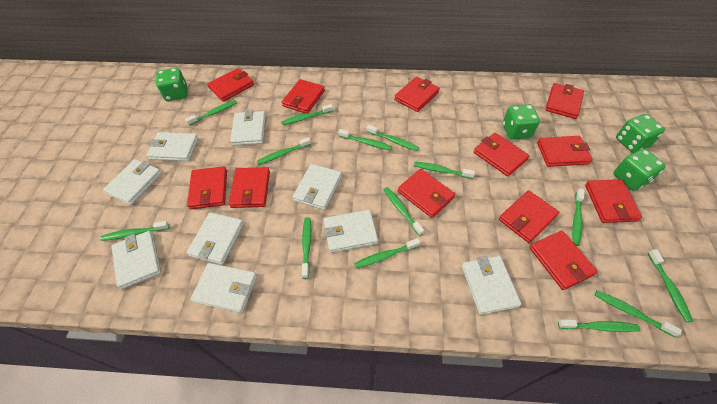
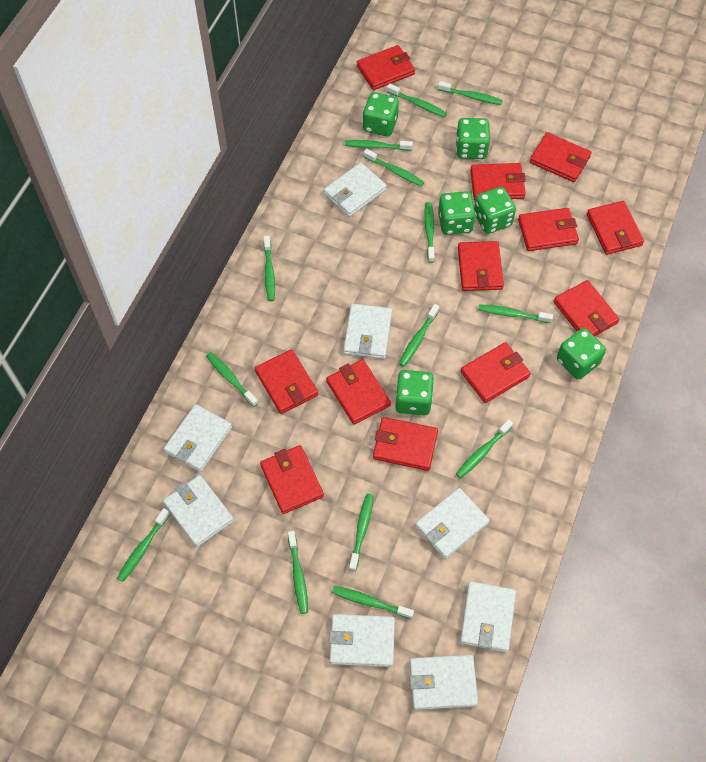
green dice: [156,68,187,101] [503,104,540,139] [614,149,666,191] [616,114,665,153] = 4 -> [363,92,399,137] [395,370,434,415] [438,191,476,235] [456,118,490,159] [474,187,516,234] [557,328,606,380] = 6
white wallet: [103,159,162,205] [111,231,161,289] [146,132,199,161] [187,212,244,265] [191,263,257,313] [230,110,266,146] [293,164,342,210] [324,210,378,253] [462,256,521,315] = 9 -> [163,475,234,547] [164,404,232,472] [324,162,387,217] [329,614,395,667] [343,304,392,359] [409,655,478,710] [415,488,490,559] [460,581,516,652] = 8

